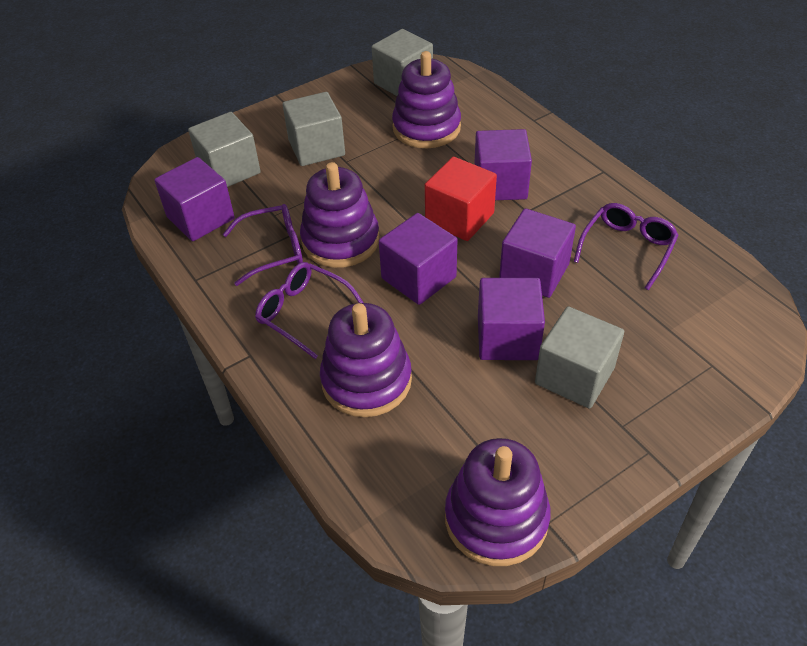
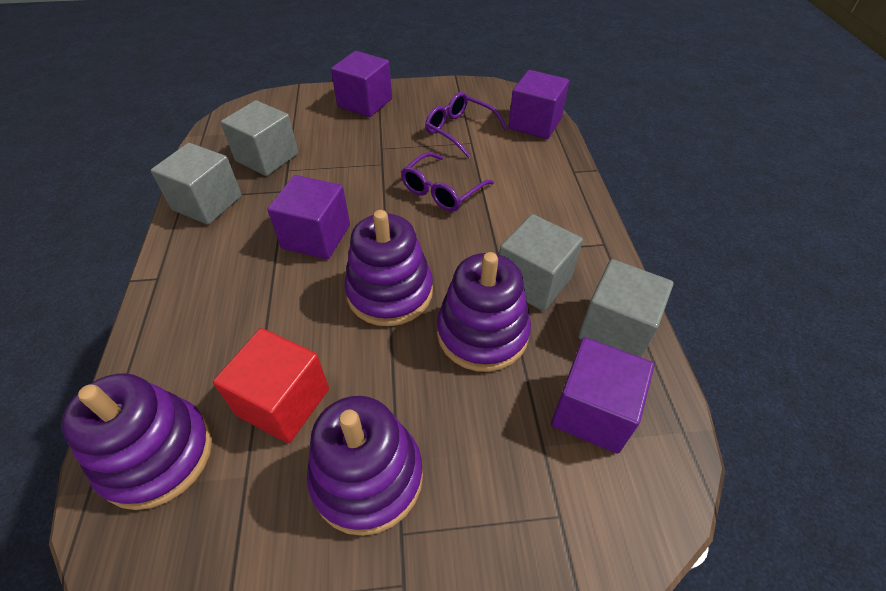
purple cube: [154,157,235,241] [379,213,457,305] [474,129,532,200] [478,278,545,360] [499,208,576,298] = 5 -> [268,175,350,259] [331,51,392,117] [509,70,569,139] [551,337,654,454] = 4
purple glasses: [223,204,303,286] [255,262,364,359] [574,203,679,290] = 3 -> [401,152,494,212] [425,92,508,158] = 2

